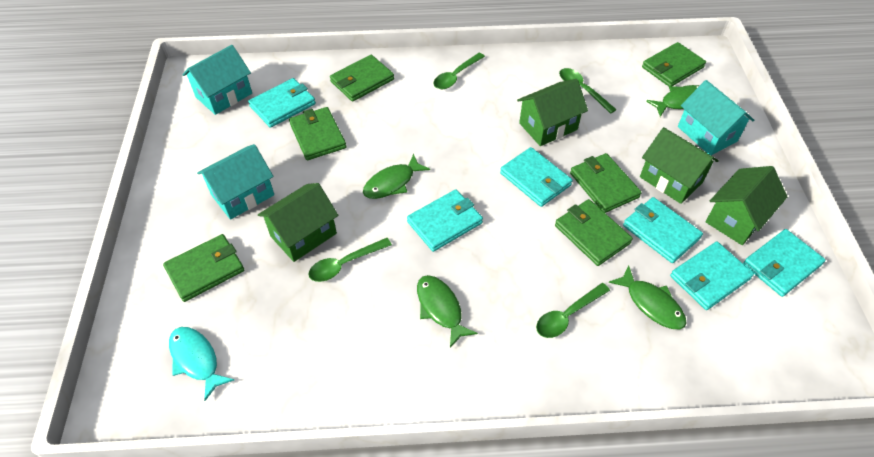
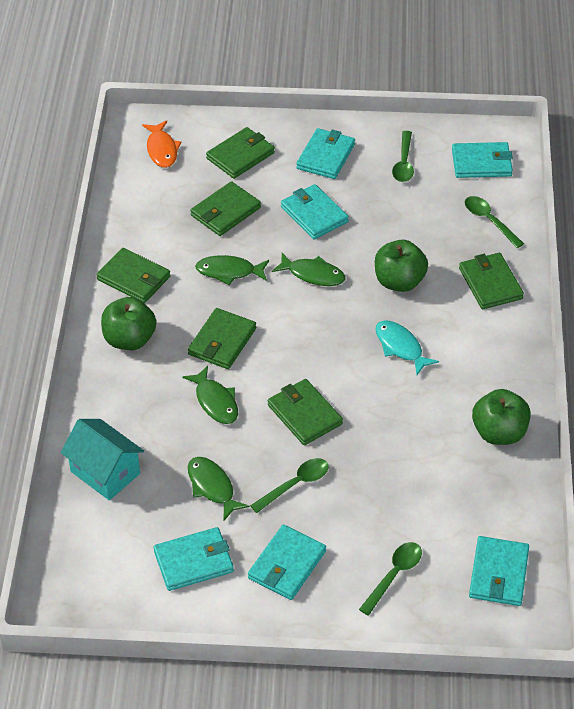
green apple: none = 0 -> [101,297,156,350] [375,240,428,292] [472,389,531,445] = 3
green house: [258,183,338,262] [517,79,588,146] [640,127,719,204] [705,166,788,245] = 4 -> none = 0
orange fish: none = 0 -> [142,120,181,168] = 1
turquoise house: [182,45,252,115] [197,144,274,220] [678,80,754,155] = 3 -> [61,419,144,500] = 1

